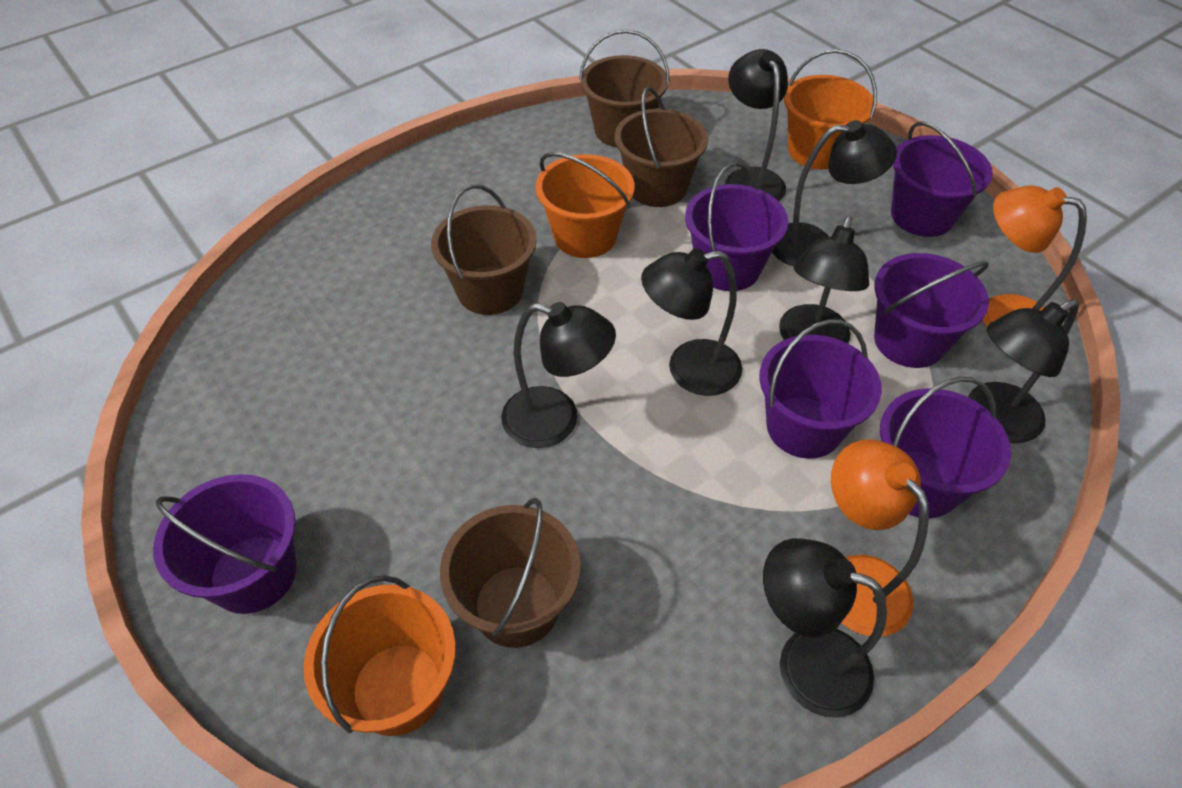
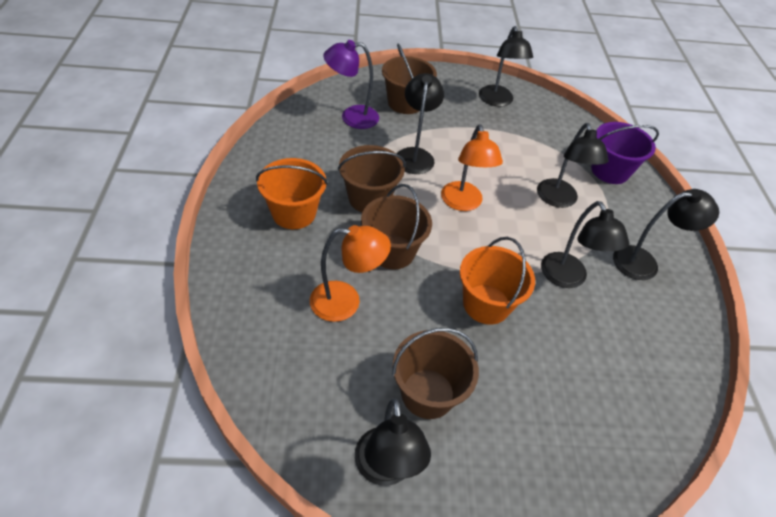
black lamp: [501,302,616,448] [641,248,742,396] [725,49,788,201] [763,538,887,718] [772,120,897,266] [779,215,869,343] [968,299,1079,443] = 7 -> [355,398,431,486] [397,73,444,174] [479,26,533,107] [537,123,609,208] [541,201,629,288] [613,189,719,280] = 6
orange bucket: [303,575,456,736] [536,152,635,258] [784,49,877,169] = 3 -> [256,158,328,229] [460,237,535,325] = 2
purple bucket: [153,474,297,614] [685,162,788,291] [759,319,882,459] [874,253,989,368] [880,377,1011,518] [891,121,993,237] = 6 -> [591,122,659,184] = 1
purple lamp: none = 0 -> [323,40,379,129] = 1

